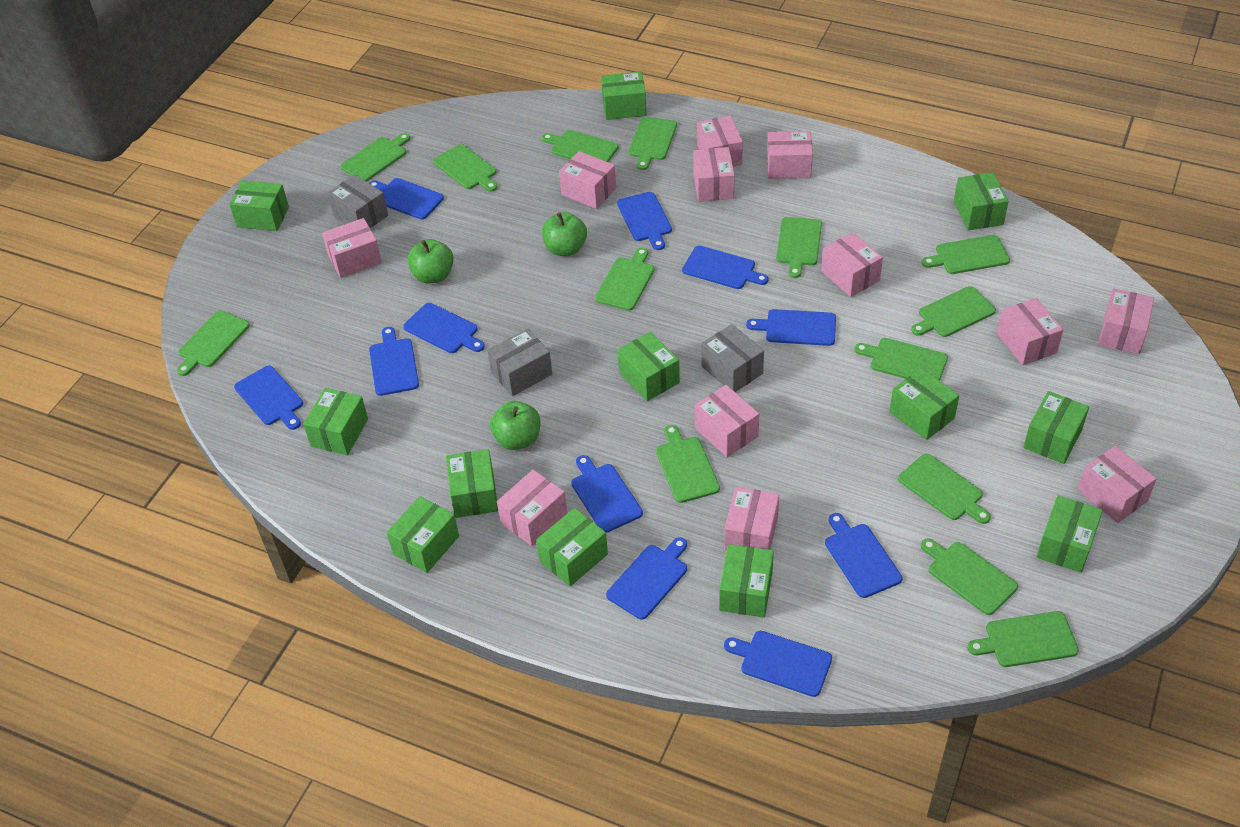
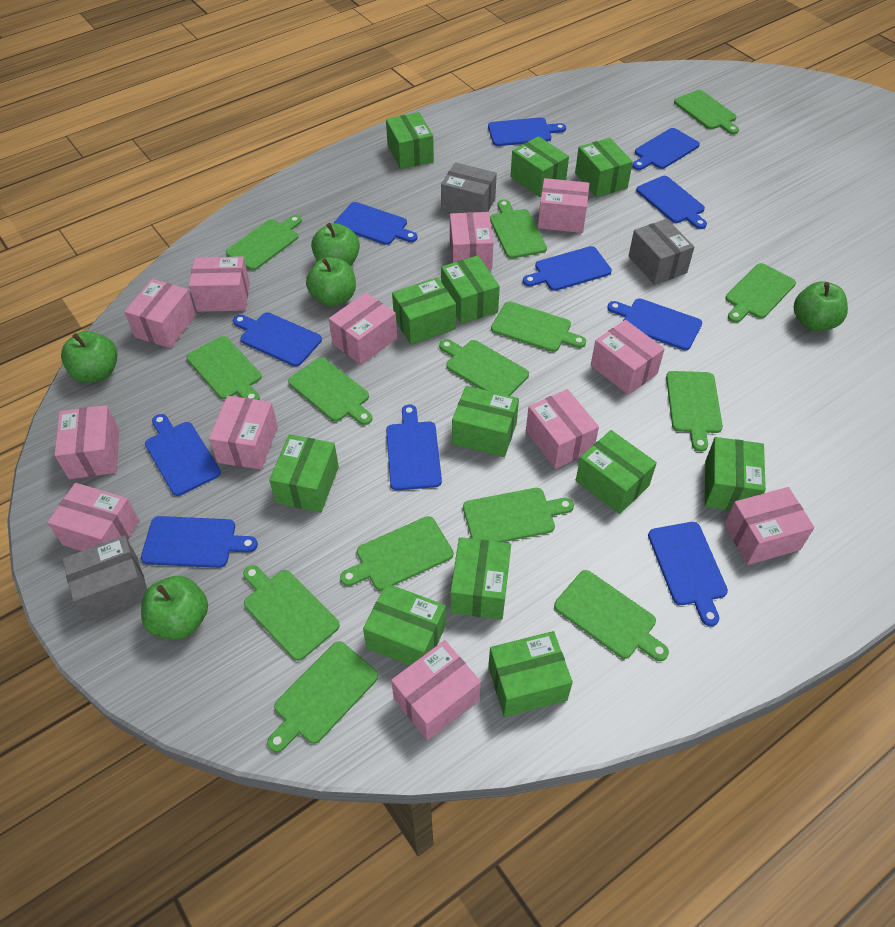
green apple: [408,239,454,283] [490,401,540,450] [542,212,587,256] = 3 -> [61,331,118,383] [141,576,208,640] [306,257,356,306] [311,223,360,266] [794,281,848,331] = 5

